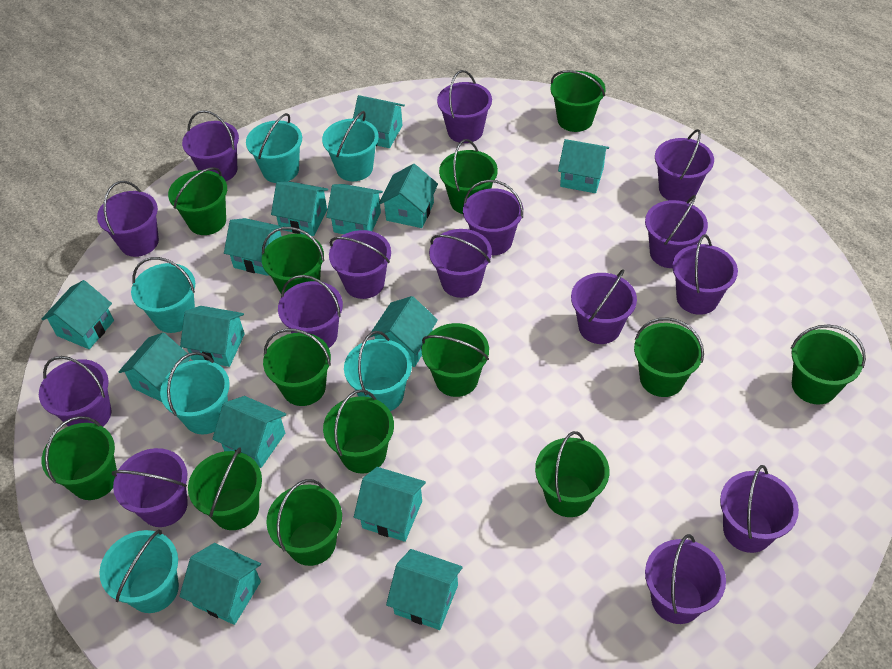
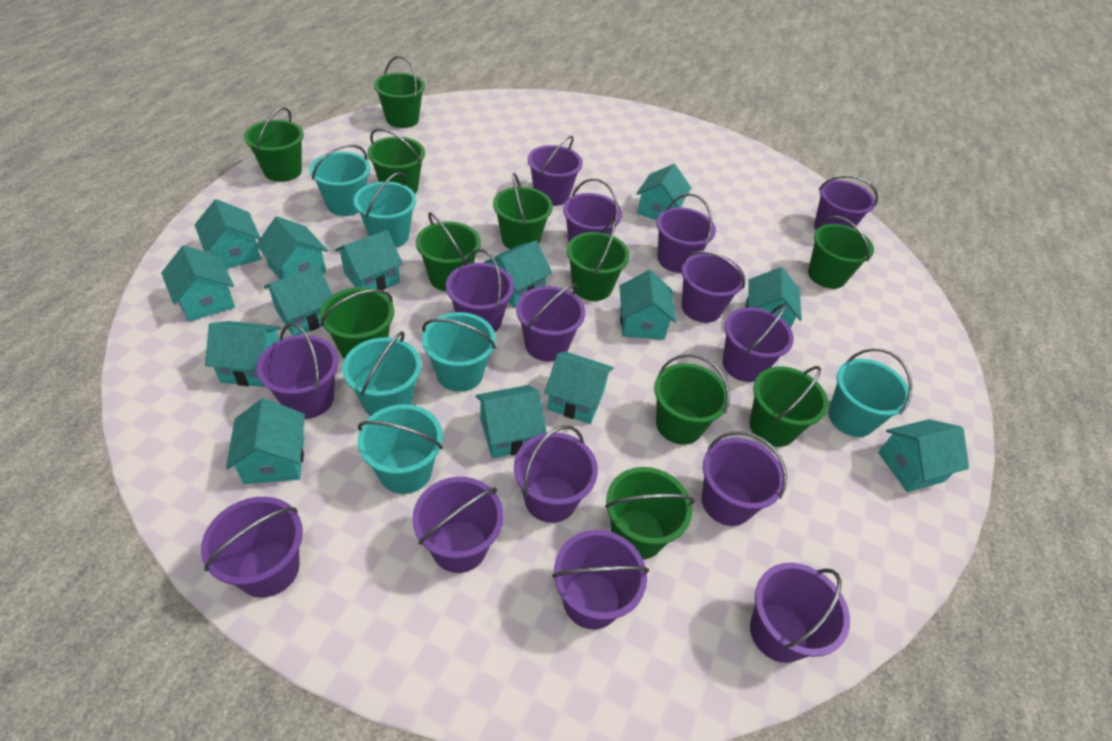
green bucket: [42,416,117,500] [168,167,227,235] [188,447,262,530] [262,227,324,293] [263,328,331,406] [266,479,342,566] [323,389,394,474] [422,323,489,397] [439,139,498,214] [535,431,609,517] [551,70,605,132] [634,317,704,397] [791,324,866,405] = 13 -> [244,107,304,182] [320,287,394,359] [367,128,425,194] [374,56,425,128] [416,212,481,292] [493,173,553,249] [567,221,630,301] [605,467,695,559] [654,354,730,445] [749,366,828,447] [808,216,874,289] = 11

